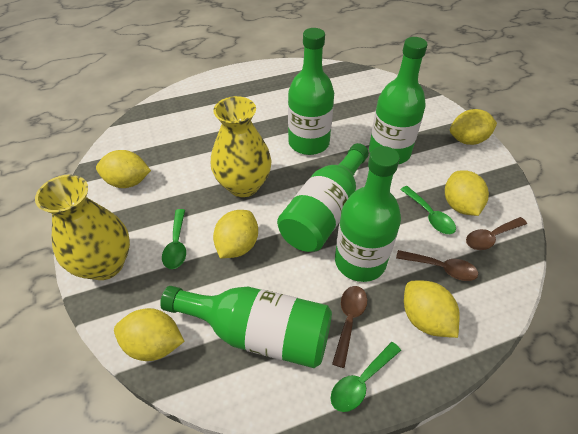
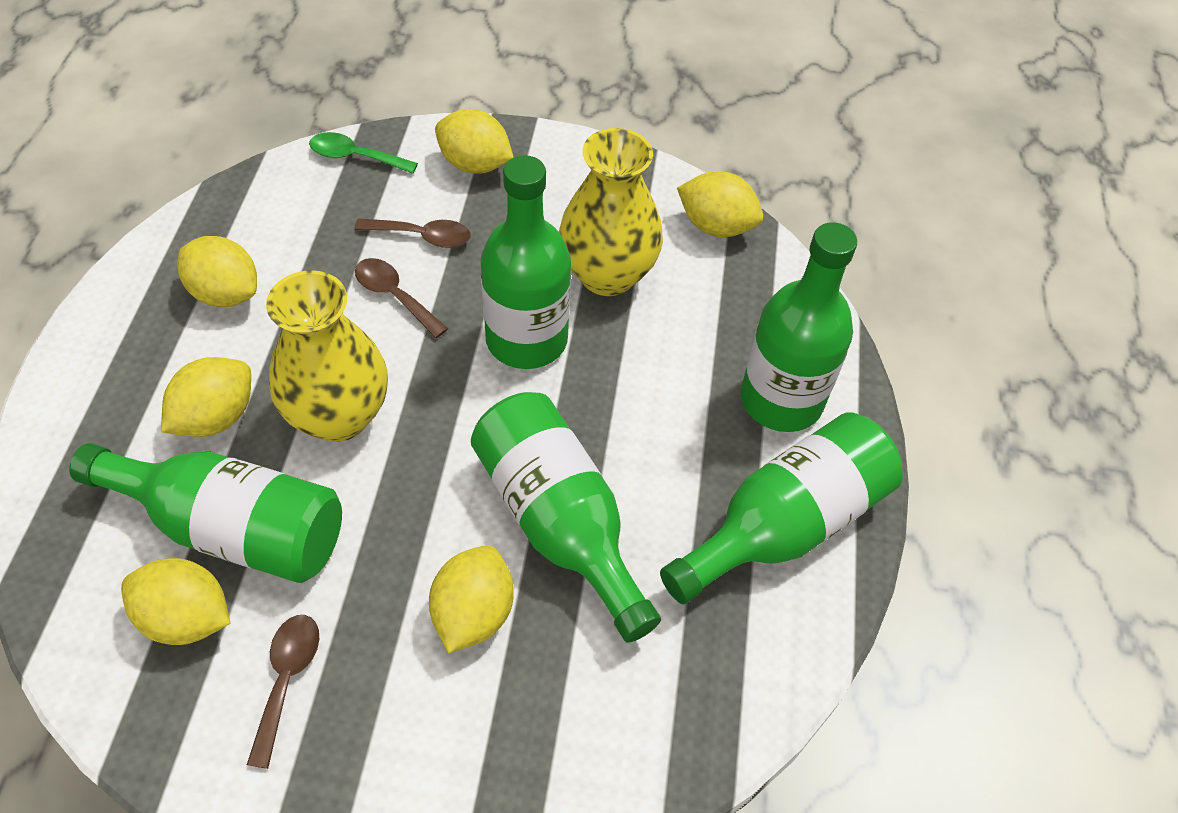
green spoon: [162,209,186,269] [331,342,401,412] [400,186,456,234] = 3 -> [309,132,418,174] = 1

